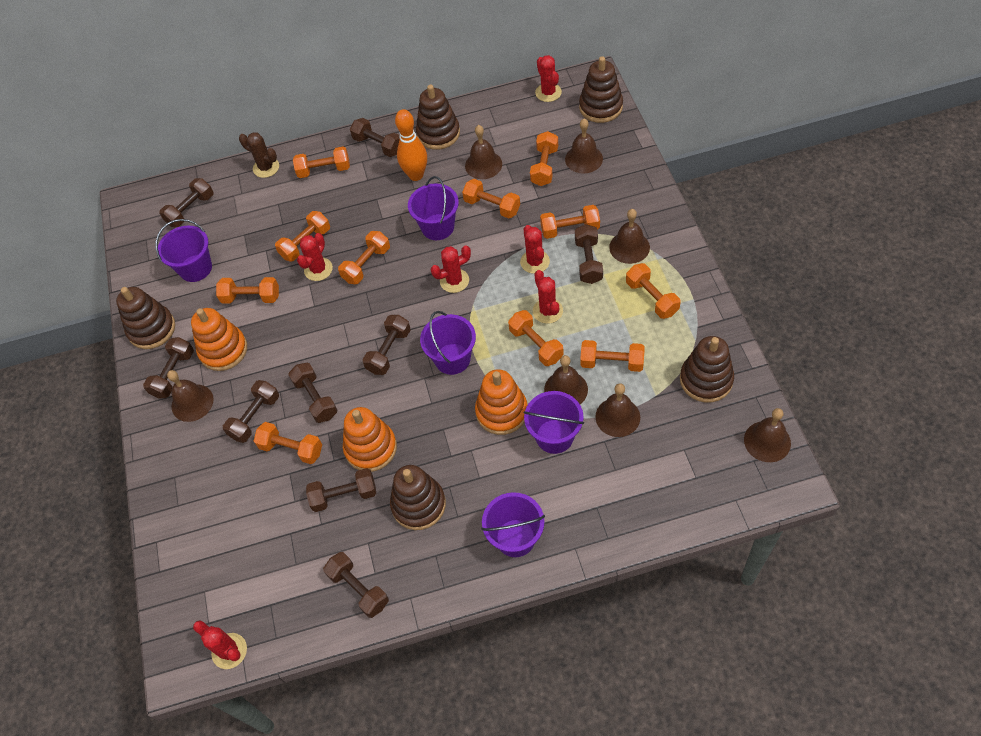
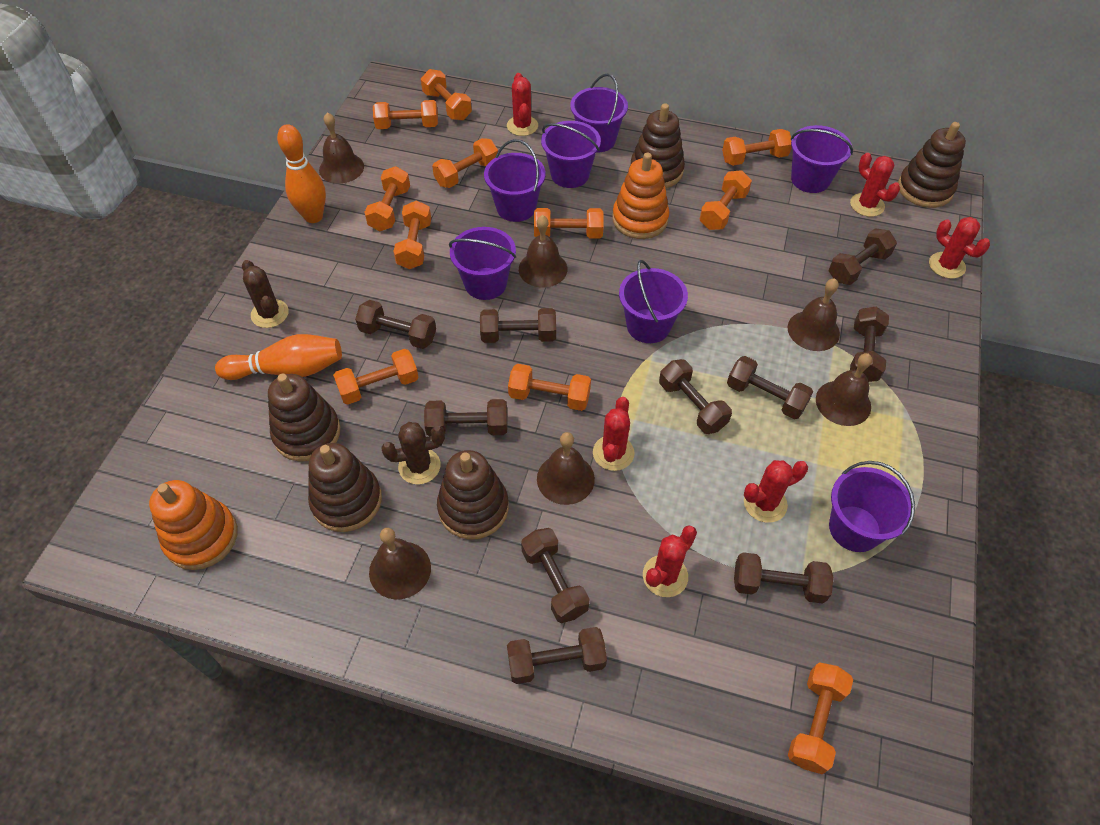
brown bell: [167,370,213,422] [465,125,502,179] [544,355,588,404] [565,119,603,174] [595,383,640,437] [609,209,650,264] [744,408,791,462] = 7 -> [319,112,364,184] [369,528,431,599] [519,215,567,288] [537,432,595,505] [788,278,840,351] [816,353,872,426] = 6
brown cactus: [239,132,279,178] = 1 -> [242,260,289,328] [381,422,445,485] = 2
brown dumbbell: [143,337,194,399] [159,178,214,227] [223,380,279,443] [288,363,338,423] [306,468,376,512] [323,552,389,618] [350,118,400,157] [363,315,411,375] [575,224,603,284] = 9 -> [355,300,436,349] [424,399,508,436] [480,308,556,343] [507,627,607,684] [521,528,590,623] [659,359,732,434] [727,356,813,419] [734,552,833,604] [829,228,897,285] [850,307,889,382] = 10
orange bowling pin: [395,109,427,181] = 1 -> [215,334,342,380] [277,124,326,223] = 2
orange stacking toy: [191,308,247,371] [343,407,397,472] [475,369,528,435] = 3 -> [149,480,238,570] [612,152,669,239] = 2
purple bucket: [155,219,212,282] [408,176,459,240] [420,311,476,375] [481,492,545,557] [524,391,584,454] = 5 -> [449,227,516,300] [484,139,546,222] [541,121,601,188] [570,73,628,152] [619,260,688,343] [791,125,853,193] [829,461,915,552] = 7

